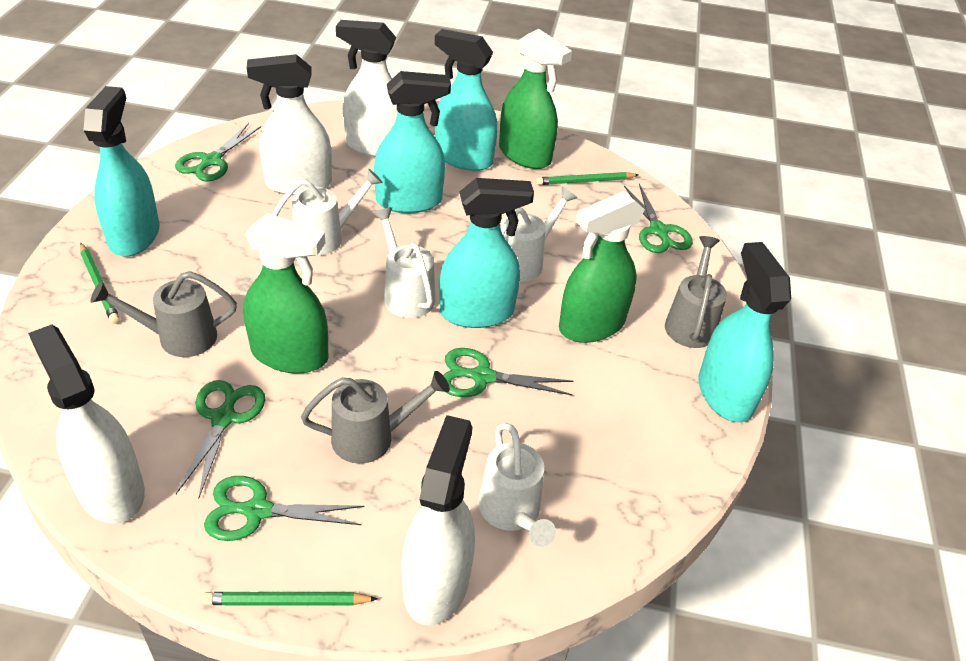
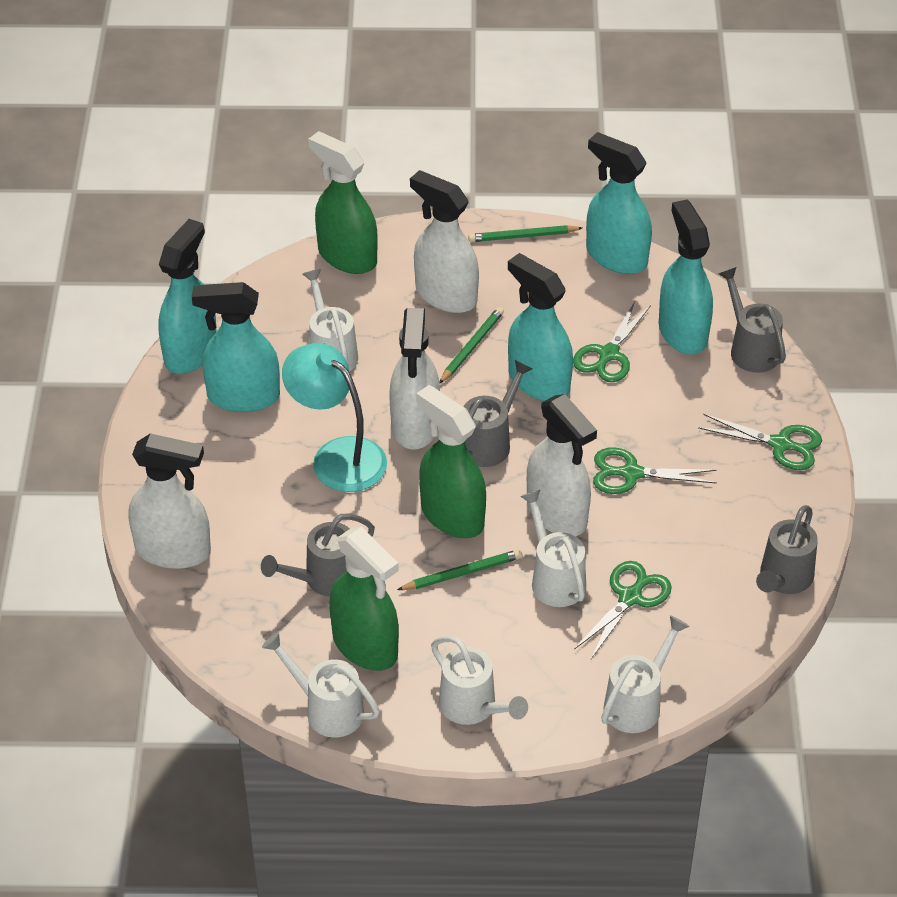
green scissors: [175,123,261,182] [176,380,265,499] [204,476,364,541] [443,348,573,397] [624,184,693,253] = 5 -> [573,301,651,382] [574,561,672,659] [593,447,717,494] [698,414,822,470] = 4
grey watering can: [90,271,237,357] [301,371,450,464] [665,236,727,348] = 3 -> [261,514,375,596] [464,360,532,467] [719,267,786,373] [756,505,818,594] = 4
turquoise lamp: none = 0 -> [282,343,387,492] = 1
white watering can: [272,169,383,256] [373,207,435,318] [478,423,556,547] [500,187,577,282] = 4 -> [262,632,380,738] [303,269,358,372] [431,636,528,725] [520,490,586,607] [601,615,690,733] = 5

